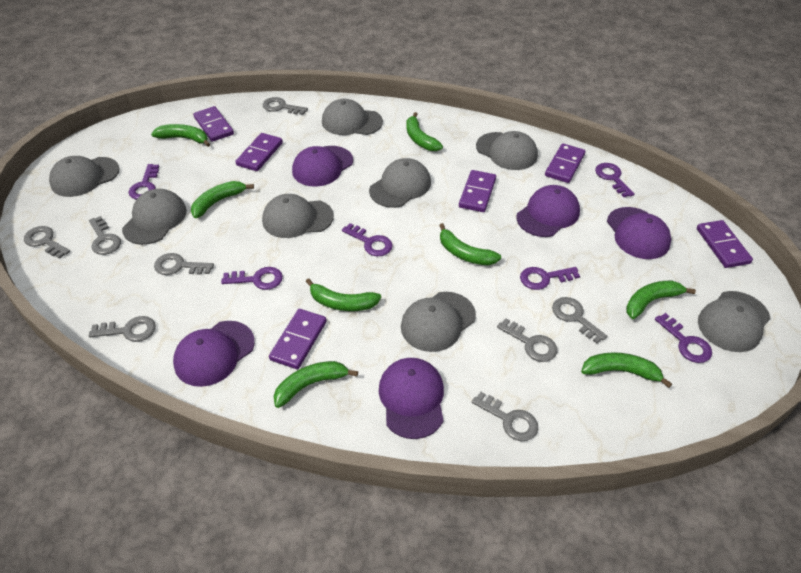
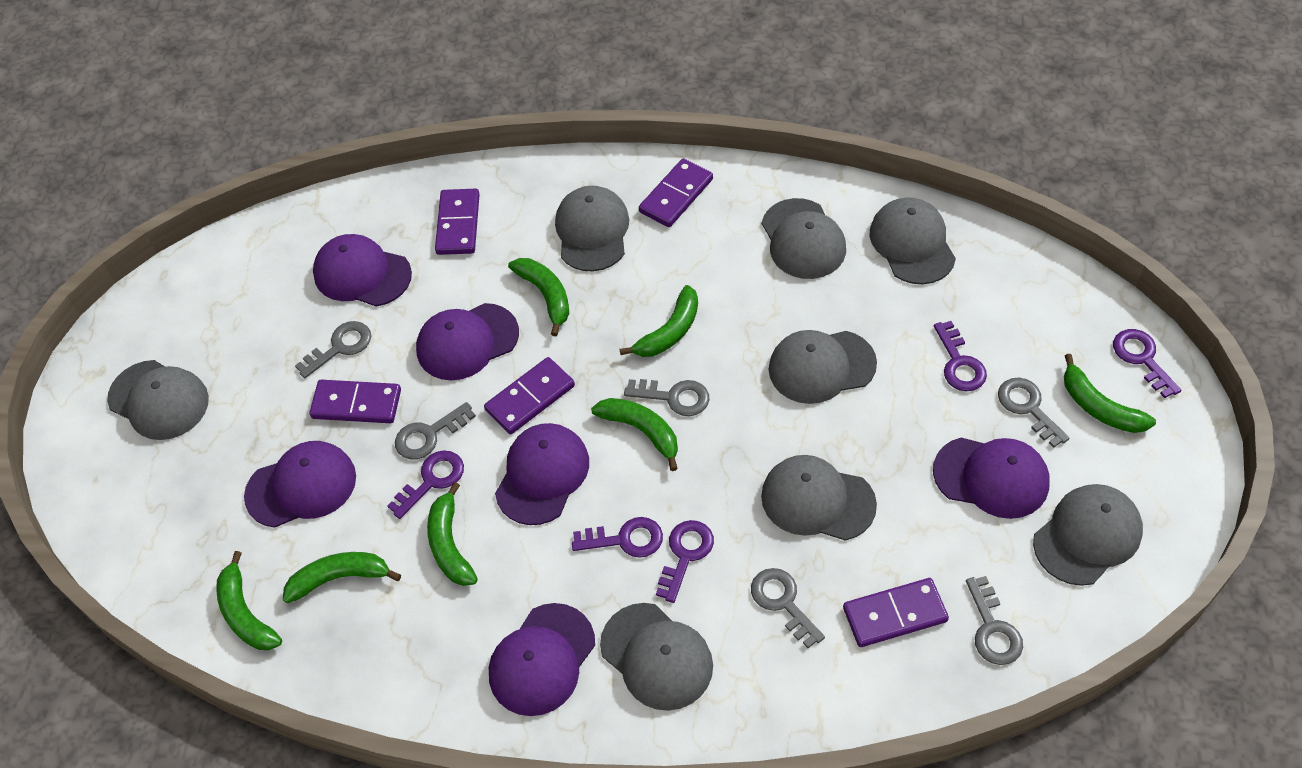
green banana: [151,124,210,147] [191,181,254,218] [274,361,358,408] [305,278,381,311] [406,112,443,151] [439,223,501,265] [581,352,672,388] [626,280,696,319] = 8 -> [216,551,282,650] [283,552,401,603] [427,482,478,586] [508,258,569,336] [591,398,678,471] [620,285,698,357] [1064,354,1156,433] = 7
grey key: [24,226,70,259] [89,216,121,255] [89,316,156,342] [154,253,214,275] [263,97,308,115] [472,392,538,441] [497,318,557,362] [552,297,607,344] = 8 -> [295,321,371,379] [395,402,476,459] [624,379,709,416] [751,568,825,648] [966,576,1023,665] [998,378,1070,448] = 6
purple cap: [173,321,255,387] [292,146,353,187] [379,358,444,439] [516,185,580,237] [607,207,671,259] = 5 -> [244,441,356,528] [313,234,412,306] [416,303,519,380] [489,603,595,716] [495,423,589,525] [933,438,1050,519] = 6
purple domino: [193,106,234,142] [235,133,283,171] [269,309,327,369] [459,170,496,212] [545,143,586,183] [697,220,753,268] = 6 -> [309,380,401,423] [435,189,480,255] [484,357,575,434] [639,159,713,227] [843,578,949,647] = 5
purple key: [129,164,159,200] [221,267,283,290] [342,223,393,256] [520,267,580,290] [595,163,635,197] [655,313,712,363] = 6 -> [388,450,464,519] [572,517,663,558] [656,520,714,603] [934,321,987,391] [1113,329,1181,398] = 5

